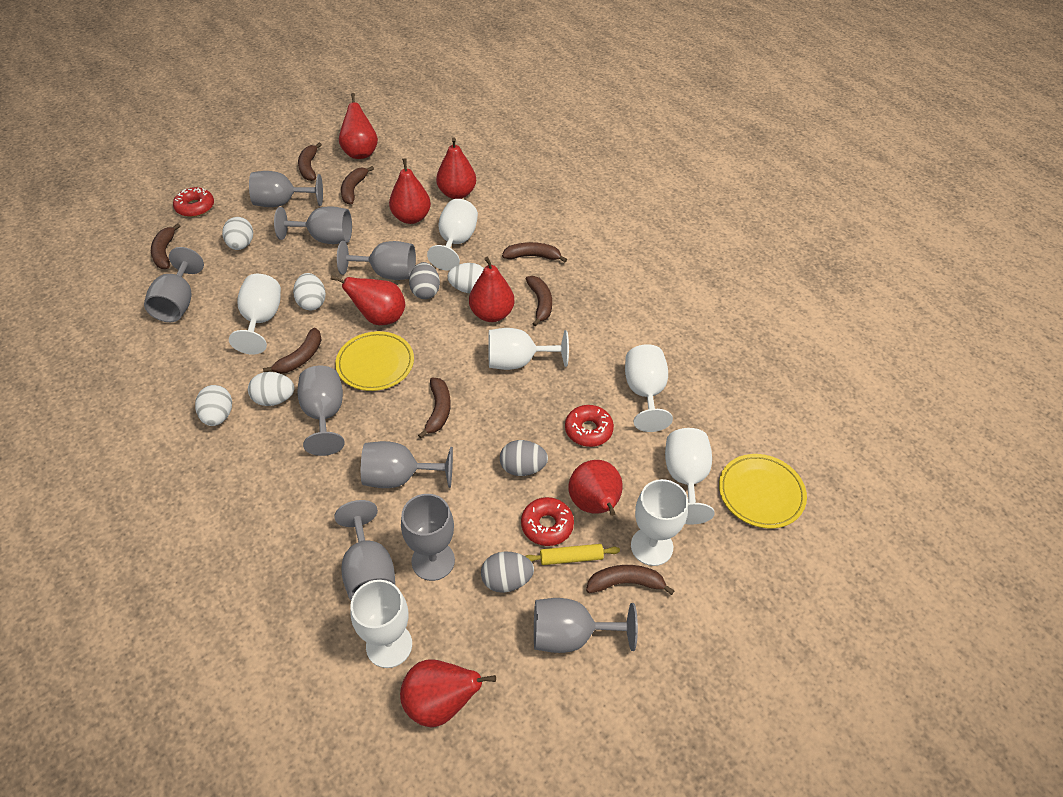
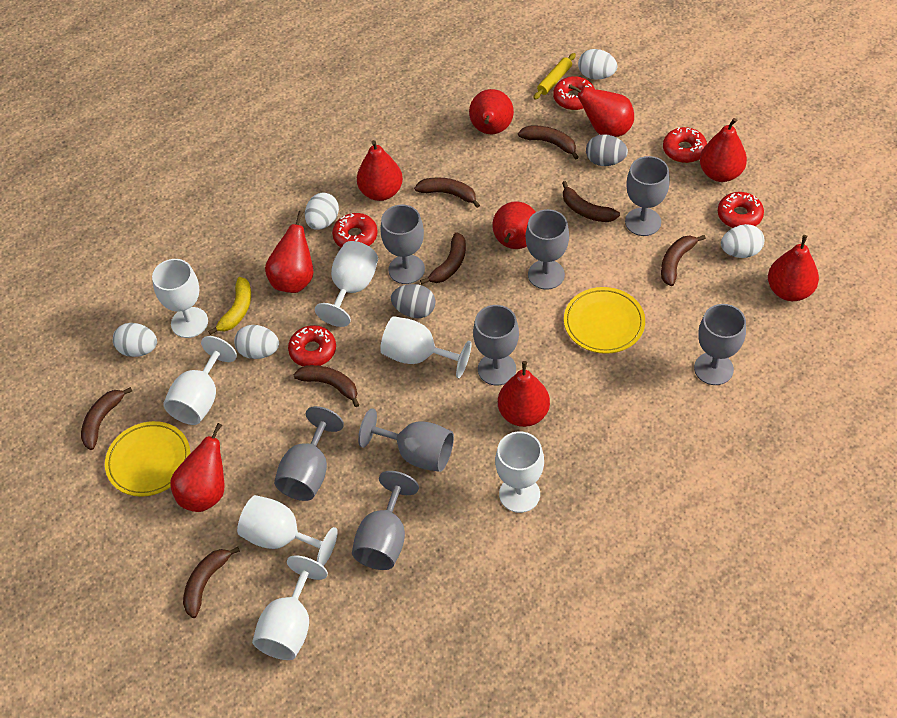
grey egg: [409,262,440,299] [481,551,534,593] [500,440,548,476] = 3 -> [391,284,436,318] [586,134,628,166] = 2
grey goblet: [144,247,204,322] [249,171,323,207] [274,206,352,244] [298,366,345,456] [334,500,395,600] [337,241,416,280] [361,441,453,488] [401,494,455,581] [534,598,638,653] = 9 -> [274,406,344,501] [352,471,419,570] [358,408,454,472] [380,205,425,284] [473,305,519,386] [526,209,569,290] [625,156,670,236] [694,304,746,385] = 8
red donut: [173,187,214,217] [521,497,574,546] [565,405,614,447] = 3 -> [288,325,336,367] [332,213,378,248] [553,76,595,110] [663,127,707,163] [718,192,764,228] = 5
red pear: [330,275,405,325] [339,93,378,159] [389,158,431,224] [400,659,496,727] [436,137,476,199] [469,257,515,322] [569,460,623,516] = 7 -> [170,423,224,512] [265,211,313,293] [357,140,403,201] [469,89,514,134] [492,201,536,249] [498,361,550,427] [568,84,634,137] [700,118,747,182] [768,235,819,301] = 9
yellow banana: none = 0 -> [208,277,251,335] = 1

